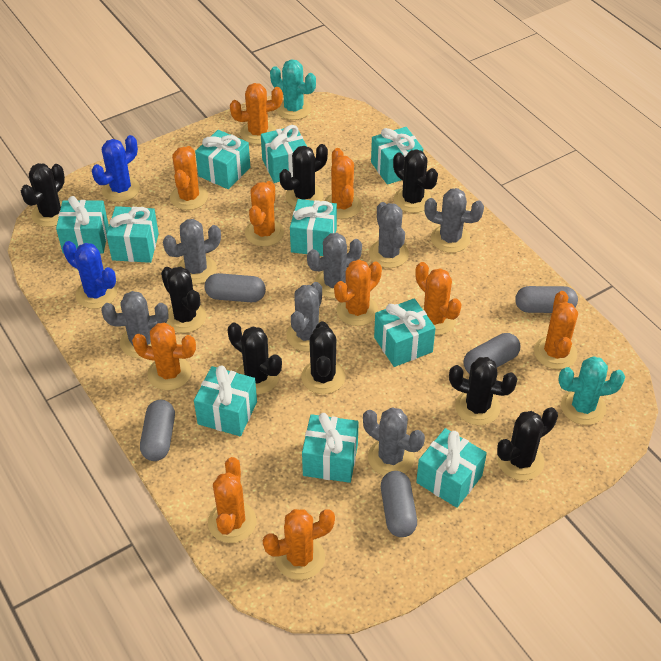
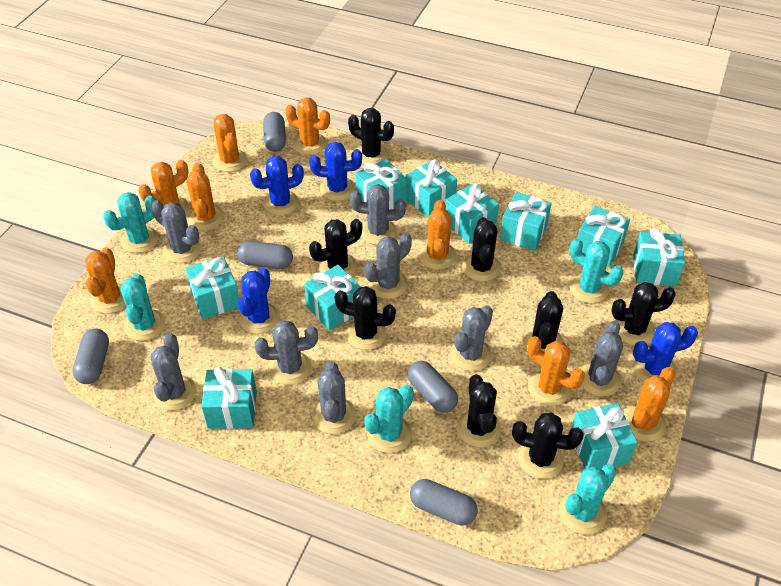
blue cactus: [63,241,117,309] [92,135,140,202] = 2 -> [238,267,279,334] [250,156,304,215] [309,142,362,201] [633,322,698,382] = 4
grey cactus: [101,291,168,358] [163,219,221,284] [286,282,322,352] [307,233,362,298] [363,407,425,476] [369,202,409,268] [424,188,484,253] = 7 -> [150,333,196,411] [151,200,201,263] [254,320,318,385] [312,362,356,434] [350,184,406,245] [365,233,412,299] [450,305,493,371] [580,321,623,396] = 8
orange cactus: [132,322,196,390] [170,146,208,210] [208,457,256,543] [230,83,283,144] [245,181,284,246] [263,509,335,580] [324,148,362,219] [334,260,382,326] [415,262,462,335] [534,291,578,369] = 10 -> [85,248,126,314] [139,160,189,215] [186,163,224,230] [213,114,247,172] [285,98,330,155] [419,200,457,270] [527,336,585,406] [624,367,675,442] = 8
turquoise cactus: [270,60,316,120] [558,356,625,425] = 2 -> [103,192,158,253] [120,273,165,341] [364,385,414,453] [559,464,617,535] [569,238,624,303] = 5

